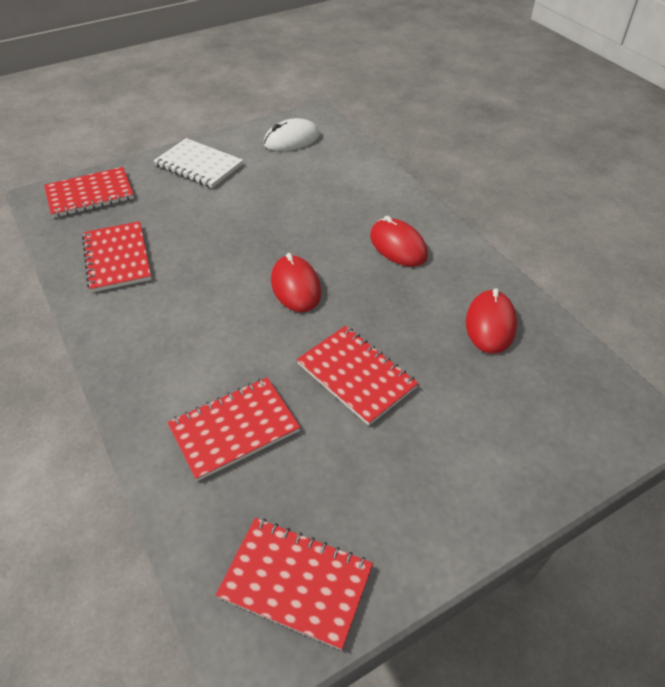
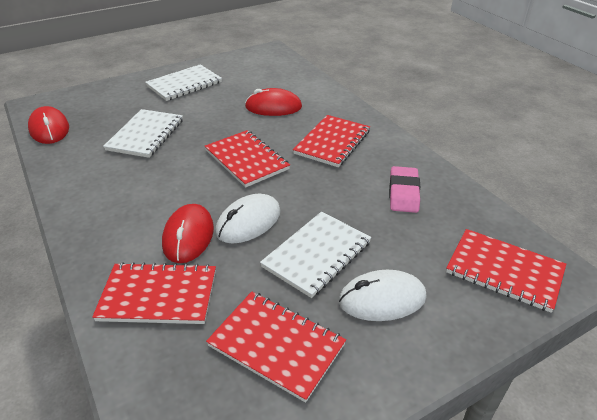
pink eraser: none = 0 -> [389,166,420,213] = 1
white mouse: [263,118,320,151] = 1 -> [215,194,281,244] [339,270,427,321] = 2
white notebook: [154,138,243,188] = 1 -> [103,109,183,158] [145,64,222,101] [260,211,371,298] = 3

